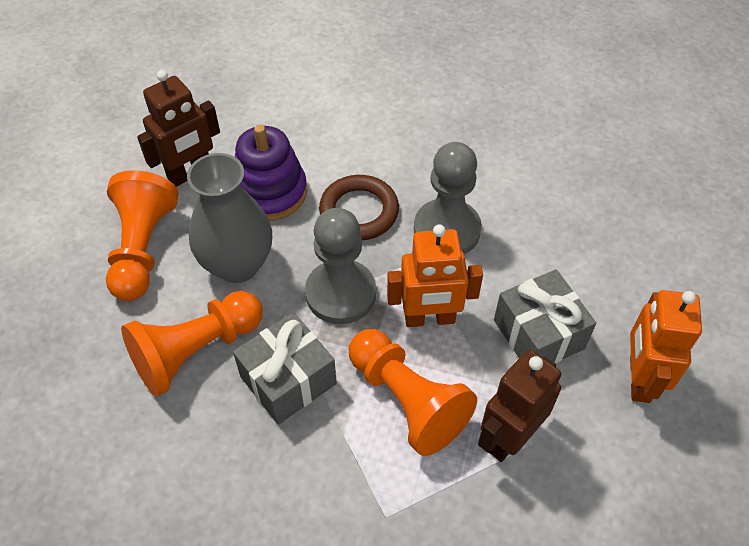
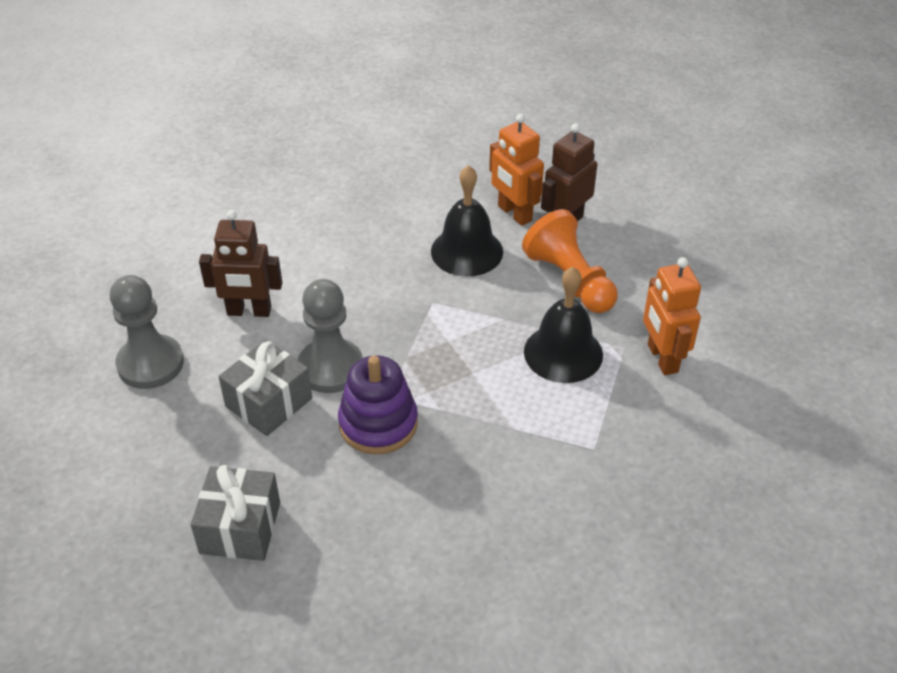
black bell: none = 0 -> [431,165,503,277] [524,267,603,383] = 2
brown ring: [319,175,399,240] = 1 -> none = 0
grey vase: [187,153,272,283] = 1 -> none = 0
orange pawn: [106,170,178,301] [121,291,262,396] [349,329,477,456] = 3 -> [522,209,618,313] = 1

